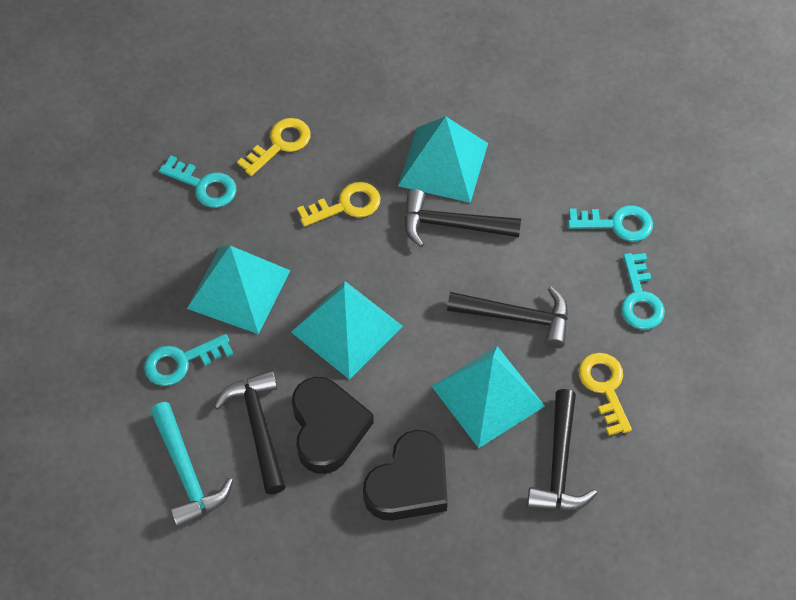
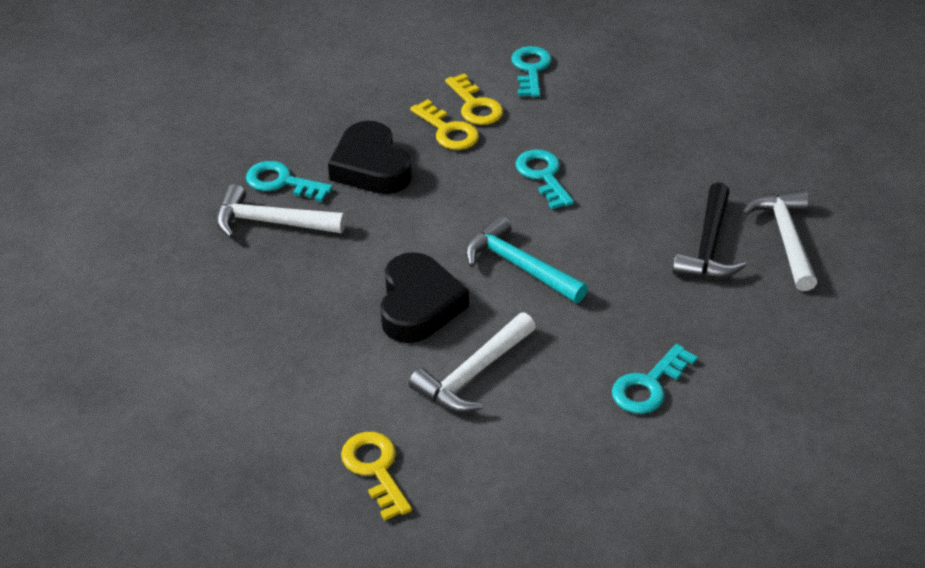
black hammer: [214,370,286,494] [404,189,521,247] [447,286,568,348] [527,389,597,511] = 4 -> [672,182,746,279] = 1
turquoise pyramid: [187,245,291,334] [291,281,403,380] [398,116,488,203] [432,346,545,448] = 4 -> none = 0
white hammer: none = 0 -> [216,184,345,238] [409,312,536,412] [742,190,817,291] = 3

